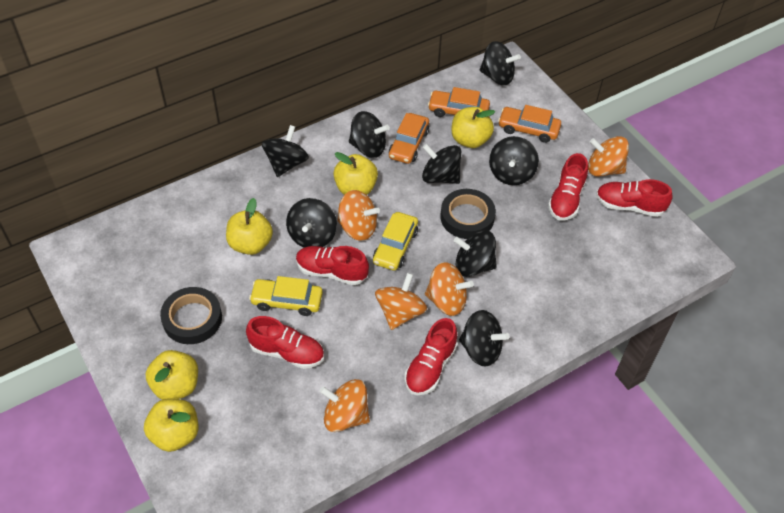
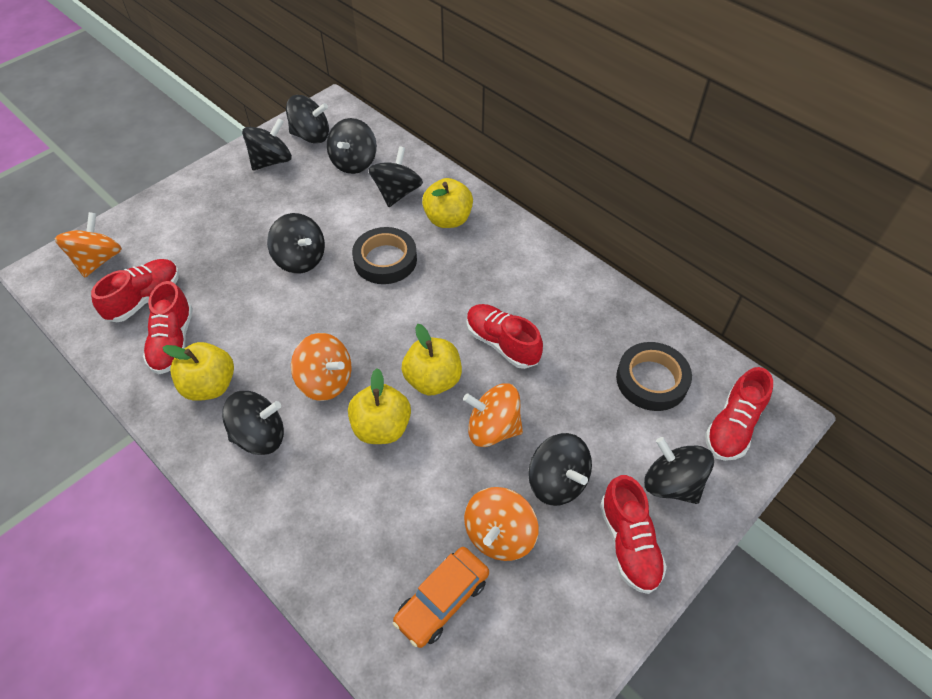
orange car: [389,113,429,164] [428,87,490,117] [498,105,561,143] = 3 -> [393,547,489,648] = 1
orange spinning top: [320,379,370,432] [337,190,380,241] [375,273,427,330] [425,262,474,316] [588,136,629,177] = 5 -> [54,212,122,278] [291,333,351,401] [463,384,523,447] [464,487,539,561] = 4
yellow apple: [144,399,198,452] [146,350,198,400] [226,198,273,255] [333,152,378,195] [451,107,495,148] = 5 -> [162,342,234,401] [348,368,411,444] [402,324,462,395] [422,178,473,228] = 4
yellow car: [249,276,323,316] [373,212,418,271] = 2 -> none = 0

